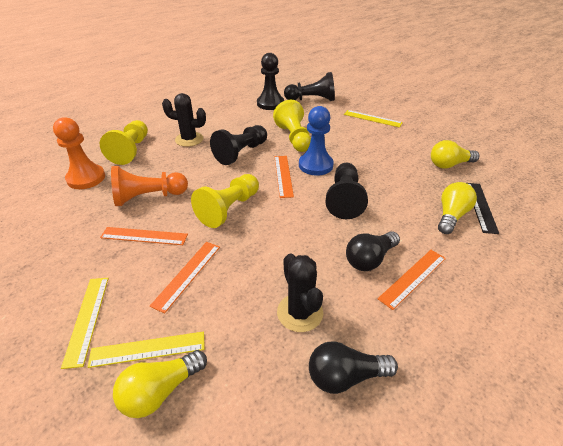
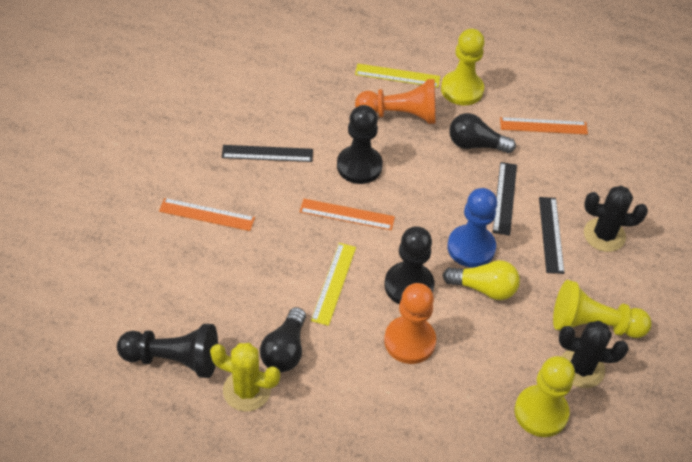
black pawn: [210,125,267,165] [257,53,284,110] [284,72,335,101] [326,163,368,219] = 4 -> [117,324,218,378] [337,105,383,184] [385,226,434,305] = 3
black ruler: [467,183,499,234] = 1 -> [222,145,313,162] [493,162,517,236] [539,197,564,274] = 3
orange ruler: [100,227,188,245] [150,242,220,313] [275,156,294,198] [378,250,446,310] = 4 -> [159,198,255,231] [300,199,395,230] [500,117,588,135] = 3
yellow cactus: none = 0 -> [210,343,280,412] = 1
yellow light bulb: [113,350,207,418] [431,140,479,169] [438,182,477,234] = 3 -> [443,260,520,300] = 1
yellow ruler: [61,278,109,369] [88,331,205,368] [344,110,403,128] = 3 -> [311,243,356,326] [355,64,440,87] = 2

